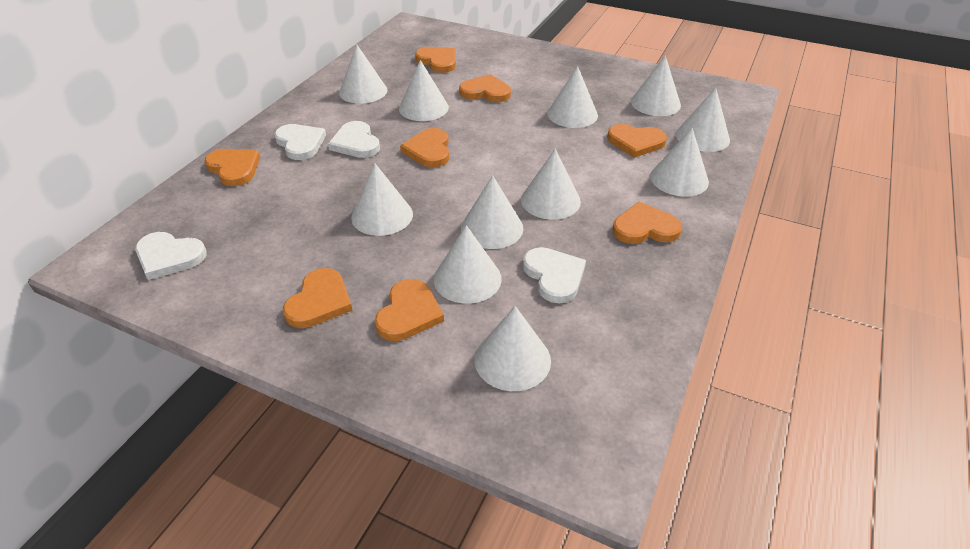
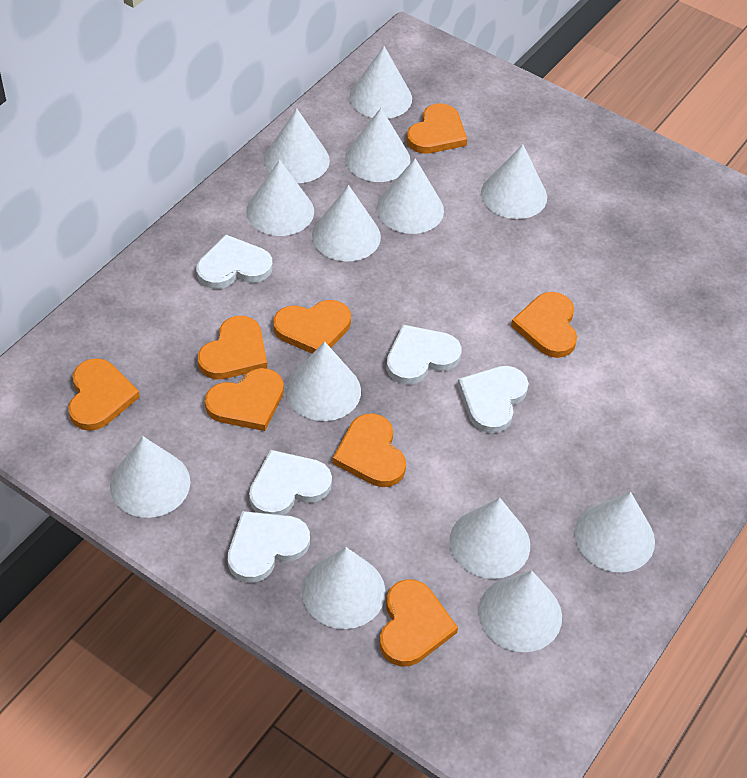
white cone: [339,44,387,104] [351,164,413,236] [399,60,449,121] [434,225,502,304] [461,175,524,249] [474,306,551,391] [521,149,581,220] [547,66,598,128] [631,55,681,116] [650,128,709,197] [676,88,730,152] = 11 -> [110,436,190,518] [246,160,314,236] [264,109,330,183] [286,342,361,421] [302,547,386,629] [312,185,381,261] [345,108,410,182] [350,46,412,119] [377,158,444,234] [450,498,530,579] [478,571,562,652] [481,144,547,219] [575,492,655,572] = 13
white heart: [135,232,206,280] [274,124,326,160] [328,121,380,158] [523,247,586,303] = 4 -> [197,235,273,289] [228,511,310,583] [249,450,332,515] [386,325,462,385] [458,366,529,433] = 5

